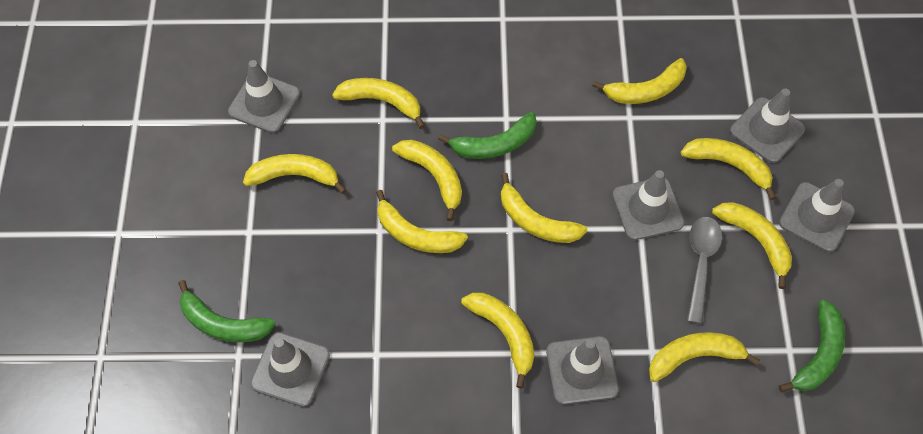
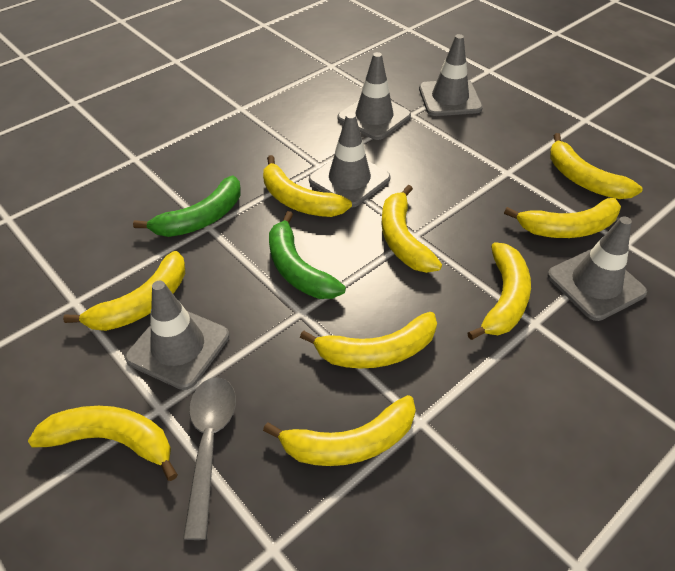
green banana: [178,280,276,342] [438,112,537,159] [779,299,845,392] = 3 -> [133,176,240,237] [269,211,346,299] = 2
grey traffic cone: [228,60,300,133] [251,332,330,407] [546,336,619,405] [612,170,685,240] [730,89,805,163] [779,179,855,252] = 6 -> [125,281,229,390] [309,113,391,207] [337,52,411,140] [419,34,483,116] [547,216,647,321] = 5
yellow banana: [243,154,347,194] [332,78,425,129] [376,190,468,253] [392,140,462,221] [461,293,534,389] [501,173,588,243] [592,58,687,104] [649,332,760,382] [680,138,776,200] [712,202,792,289] = 10 -> [28,406,178,481] [63,251,185,331] [263,155,352,217] [263,395,416,466] [300,312,437,368] [381,185,442,273] [467,242,531,340] [504,198,621,238] [550,133,642,199] = 9

